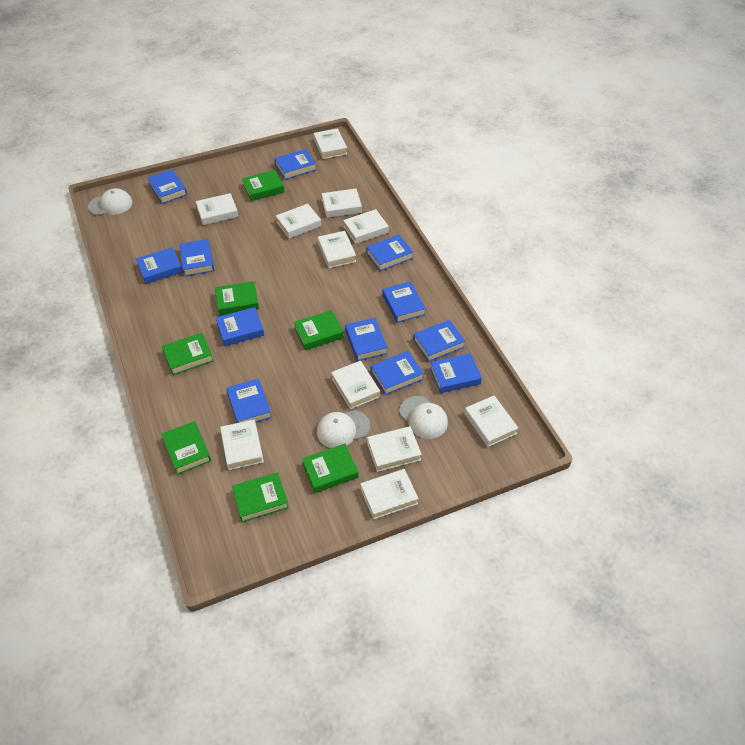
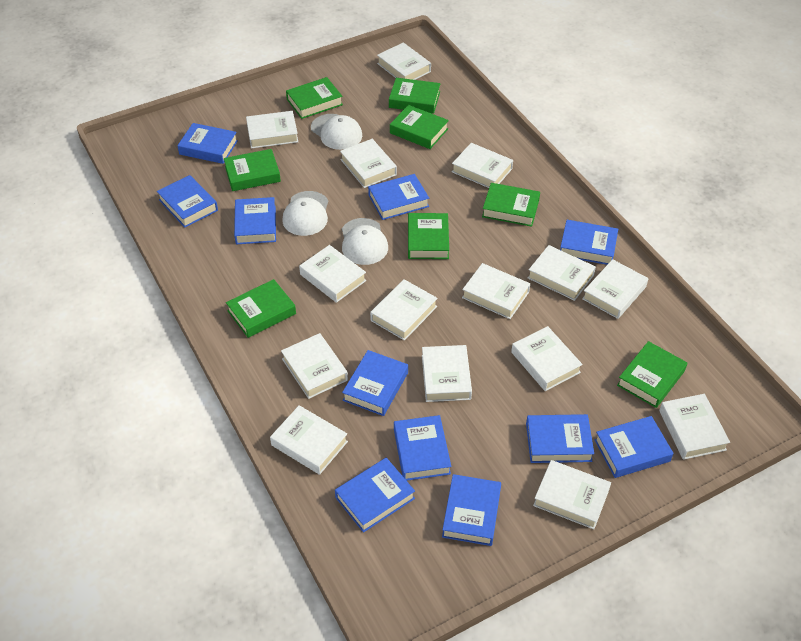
blue book: [136,247,183,284] [148,169,187,204] [179,239,214,276] [216,307,264,346] [226,378,272,423] [274,149,316,180] [345,318,388,361] [366,235,413,271] [371,351,424,395] [382,281,426,323] [413,320,465,362] [430,353,482,393] = 12 -> [157,175,218,228] [177,123,238,164] [234,197,276,244] [335,458,415,533] [342,350,408,416] [368,174,429,220] [394,415,451,481] [442,474,501,546] [526,414,594,463] [560,220,618,265] [594,416,674,478] = 11
green book: [161,421,211,475] [162,333,213,375] [215,281,259,316] [232,472,289,522] [242,170,285,201] [294,310,344,350] [302,444,359,493] = 7 -> [224,149,281,191] [226,279,296,338] [286,77,343,119] [389,78,441,114] [390,105,449,149] [408,213,449,259] [482,183,540,227] [617,341,688,408] = 8
white book: [196,193,238,225] [220,419,264,470] [276,204,321,239] [313,128,347,159] [318,231,356,268] [321,188,362,218] [331,361,380,409] [343,209,389,244] [360,469,419,519] [367,426,422,472] [464,395,518,447] = 11 -> [246,111,298,149] [270,405,348,475] [281,333,348,399] [299,245,366,303] [340,139,397,188] [370,279,438,341] [377,42,431,80] [422,345,472,402] [452,143,513,188] [462,263,530,319] [511,326,583,391] [528,245,596,301] [533,460,611,529] [582,259,648,319] [659,394,730,460] = 15

